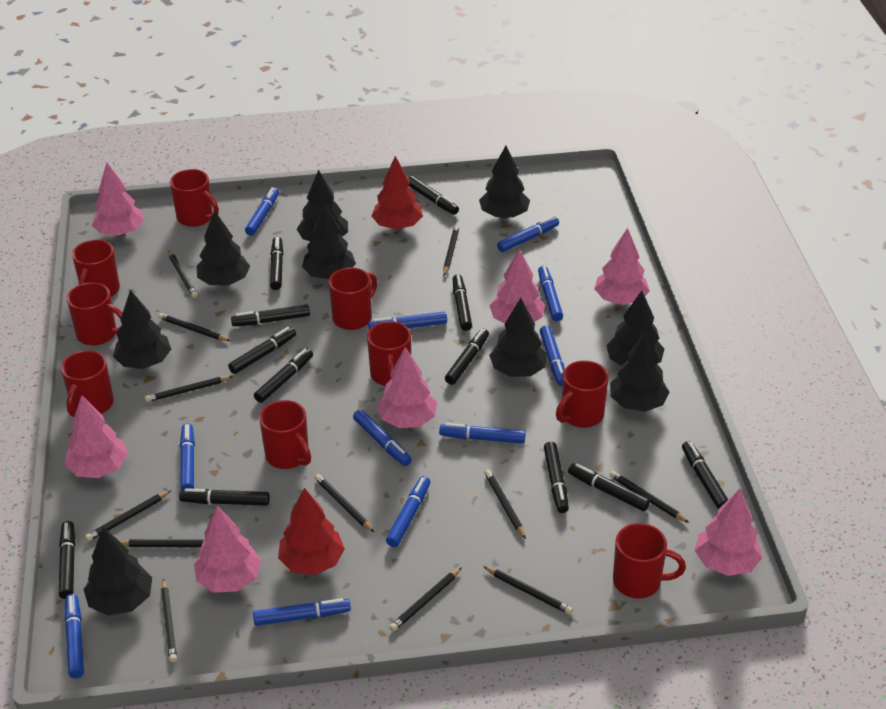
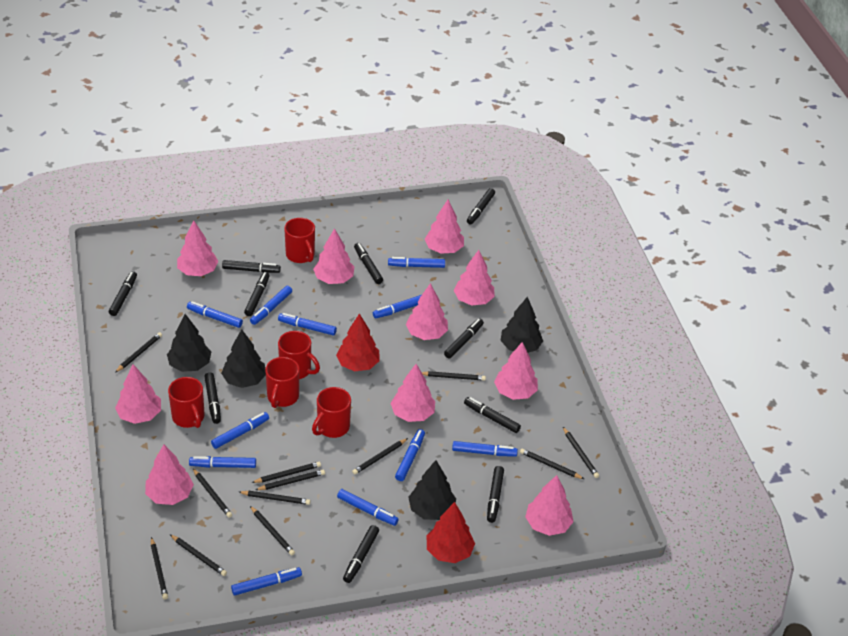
black marker: [59,521,75,599] [179,488,270,506] [228,327,296,374] [231,304,310,326] [254,348,313,403] [270,237,283,290] [408,176,459,215] [445,328,489,385] [453,274,472,331] [544,442,569,513] [568,463,650,511] [682,441,728,509] = 12 -> [109,271,137,316] [204,372,221,424] [222,260,281,273] [244,272,270,316] [343,525,379,583] [354,243,383,284] [444,318,484,358] [464,397,521,433] [467,188,495,225] [487,466,504,523] = 10
black tree: [83,527,152,615] [113,290,171,369] [197,210,250,285] [297,170,348,241] [302,204,356,279] [479,146,530,219] [489,298,547,377] [606,291,664,366] [610,330,669,412] = 9 -> [167,314,211,372] [221,329,266,388] [408,460,456,520] [500,297,543,353] = 4
pink tree: [65,395,128,478] [92,163,144,236] [194,506,262,593] [377,347,437,428] [489,249,545,323] [594,228,650,305] [694,489,762,576] = 7 -> [115,364,161,424] [145,445,194,505] [177,221,219,276] [313,228,354,284] [390,364,435,422] [406,283,448,340] [425,200,464,254] [453,250,495,306] [494,342,538,400] [525,475,574,536] = 10
red mug: [61,350,114,417] [67,282,123,345] [72,240,120,297] [170,169,219,227] [259,400,311,469] [329,267,377,330] [367,321,411,386] [556,361,609,428] [613,523,686,598] = 9 -> [168,377,205,428] [265,357,299,408] [278,331,320,379] [284,218,315,263] [312,387,351,438] = 5

